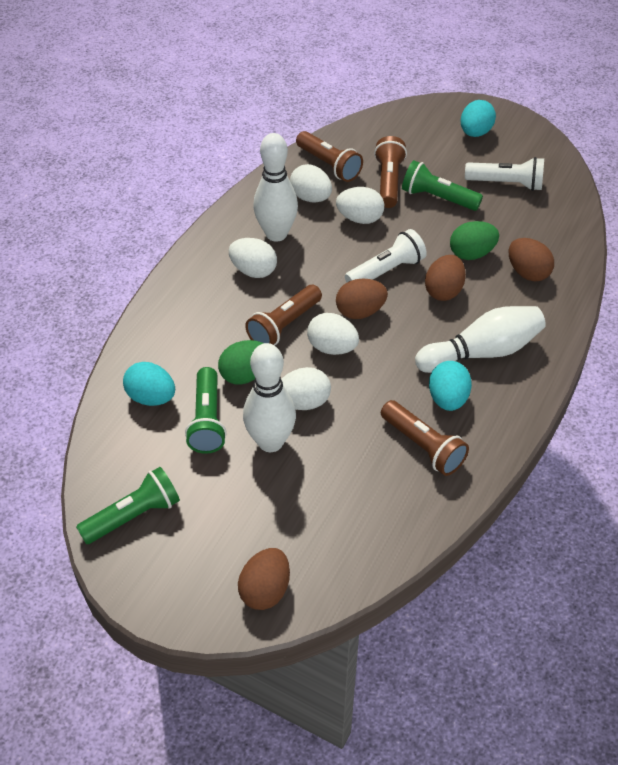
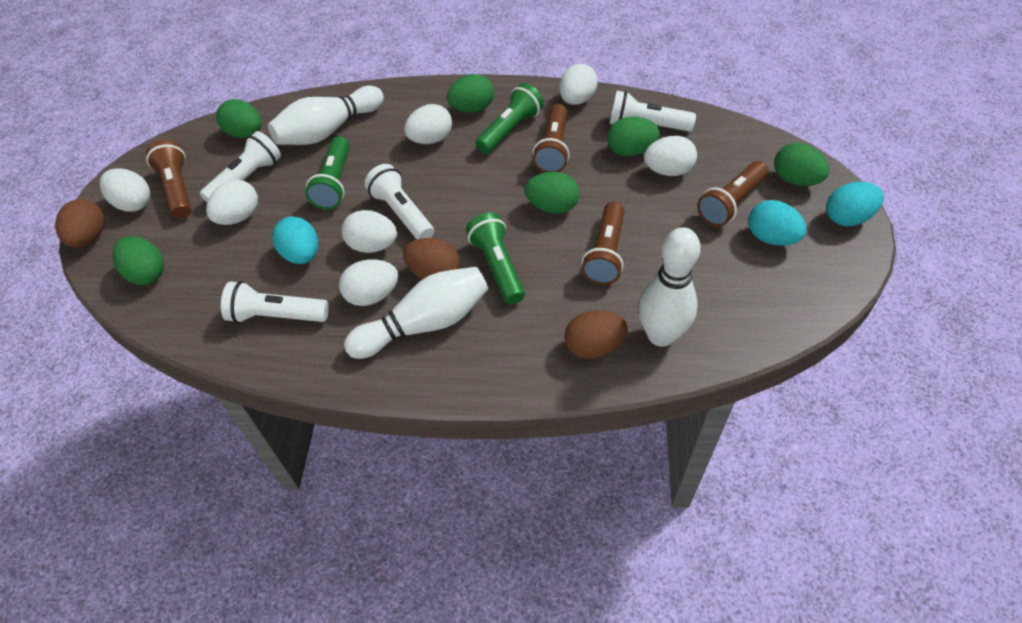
brown egg: [238,548,290,610] [336,279,388,319] [425,255,466,301] [509,238,554,282] = 4 -> [55,199,105,247] [403,238,460,279] [565,310,628,359] = 3
green egg: [218,340,264,385] [450,221,499,260] = 2 -> [112,236,164,285] [216,99,262,138] [447,74,494,113] [525,172,580,214] [607,116,660,156] [774,143,829,186] = 6
white egg: [229,238,277,278] [281,367,331,410] [290,164,332,202] [307,313,359,355] [336,187,384,224] = 5 -> [99,168,151,212] [206,180,258,225] [339,259,398,306] [342,210,397,253] [404,104,452,144] [559,64,598,105] [644,136,697,176] = 7
white flashlight: [345,229,427,282] [465,157,544,191] = 2 -> [200,131,281,202] [221,281,329,323] [364,164,434,239] [610,91,696,132] = 4

